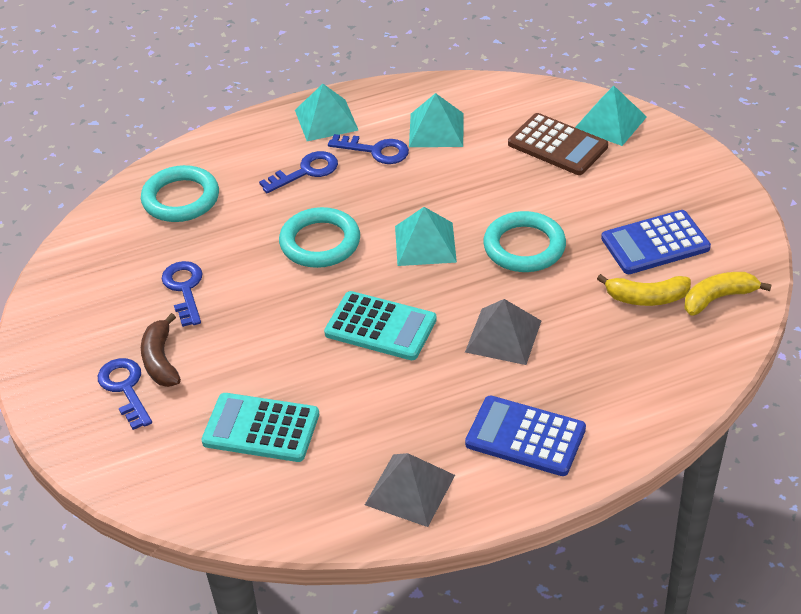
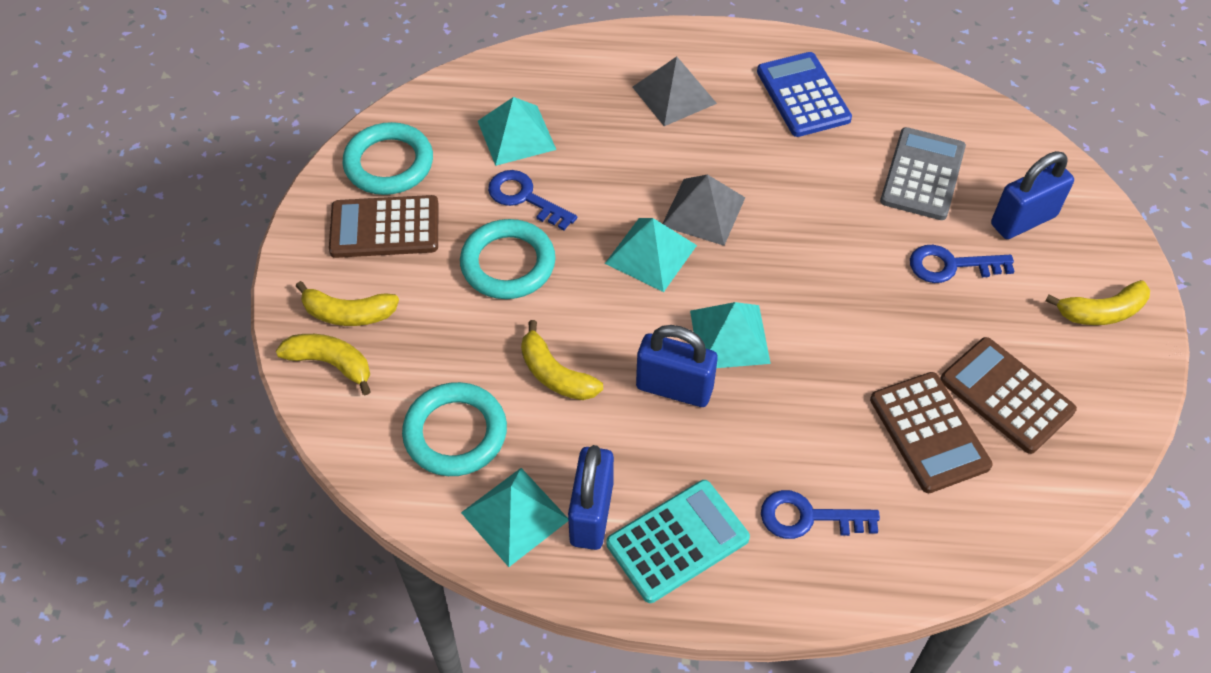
blue calculator: [465,395,586,476] [601,210,711,274] = 2 -> [757,52,852,137] = 1
blue key: [98,358,152,430] [161,261,203,327] [259,151,338,193] [328,134,409,164] = 4 -> [488,170,577,230] [761,490,880,539] [910,245,1014,283] = 3
blue padlock: none = 0 -> [568,445,614,550] [636,325,718,407] [991,151,1074,239] = 3
brown banana: [141,313,181,387] = 1 -> none = 0
brown calculator: [508,113,608,175] = 1 -> [329,195,439,258] [870,372,993,493] [940,337,1077,454] = 3
grey calculator: none = 0 -> [880,127,966,220] = 1
turquoise calculator: [201,393,319,462] [324,291,437,360] = 2 -> [606,480,750,603] = 1
yellow banana: [597,274,691,306] [684,272,772,316] = 2 -> [276,334,371,395] [296,281,399,326] [521,320,603,400] [1045,280,1150,325] = 4

